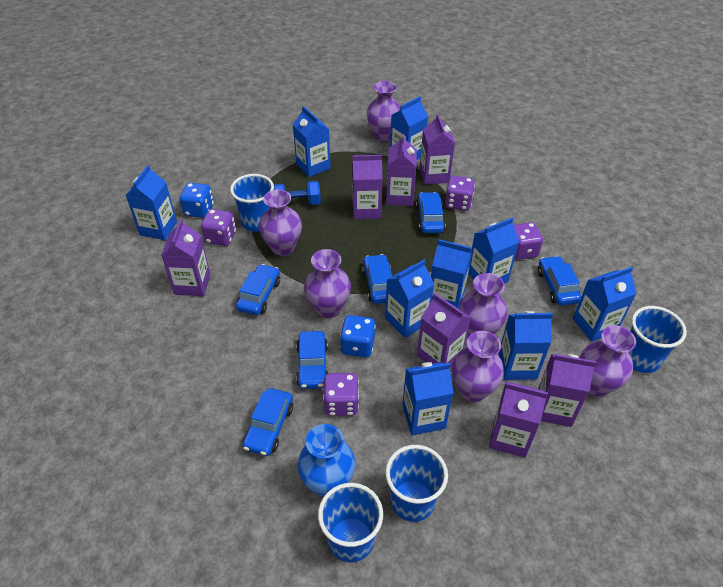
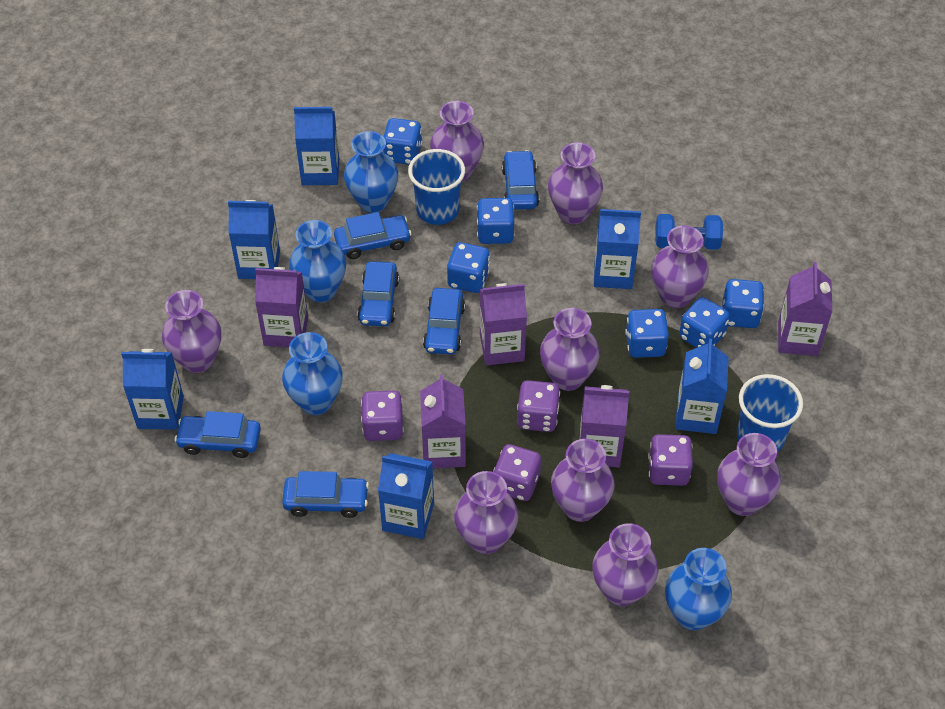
blue carton: [126,165,177,240] [293,106,331,177] [385,260,434,338] [390,97,428,160] [402,362,453,436] [431,239,472,309] [468,218,519,283] [499,311,553,380] [573,267,637,342] = 9 -> [121,349,184,430] [228,200,280,279] [294,107,339,185] [378,453,434,539] [594,209,641,289] [675,339,729,434] = 6
blue cup: [230,174,274,232] [318,483,383,562] [385,445,448,522] [628,306,687,373] = 4 -> [408,149,465,225] [737,374,803,452] = 2
blue dice: [180,183,214,218] [340,315,376,357] = 2 -> [383,118,422,165] [447,242,490,293] [477,198,515,244] [625,309,669,358] [679,297,730,348] [723,279,764,328] = 6
blue vase: [297,424,356,497] = 1 -> [282,332,343,415] [289,220,346,302] [344,131,398,213] [665,548,732,631] = 4
purple carton: [161,219,210,296] [352,155,383,219] [386,134,417,206] [417,293,471,367] [420,114,455,185] [489,381,548,458] [538,354,596,427] = 7 -> [255,267,308,347] [420,374,466,468] [480,283,527,366] [580,385,629,467] [778,262,832,356] = 5
purple vase: [259,189,302,256] [304,249,351,318] [366,81,400,141] [452,331,504,402] [459,273,507,337] [580,325,636,397] = 6 -> [162,290,221,373] [430,101,484,182] [454,471,519,554] [540,308,600,391] [548,143,603,224] [551,439,615,522] [593,523,658,606] [651,226,709,308] [717,433,781,516] = 9

